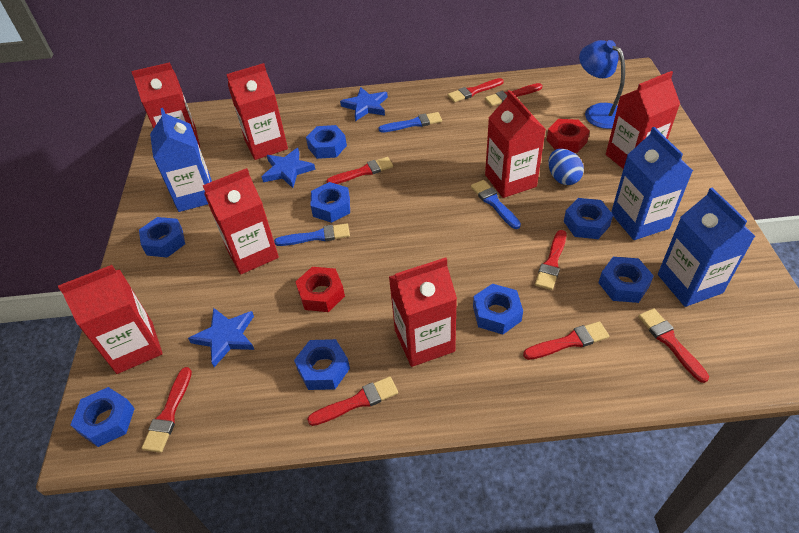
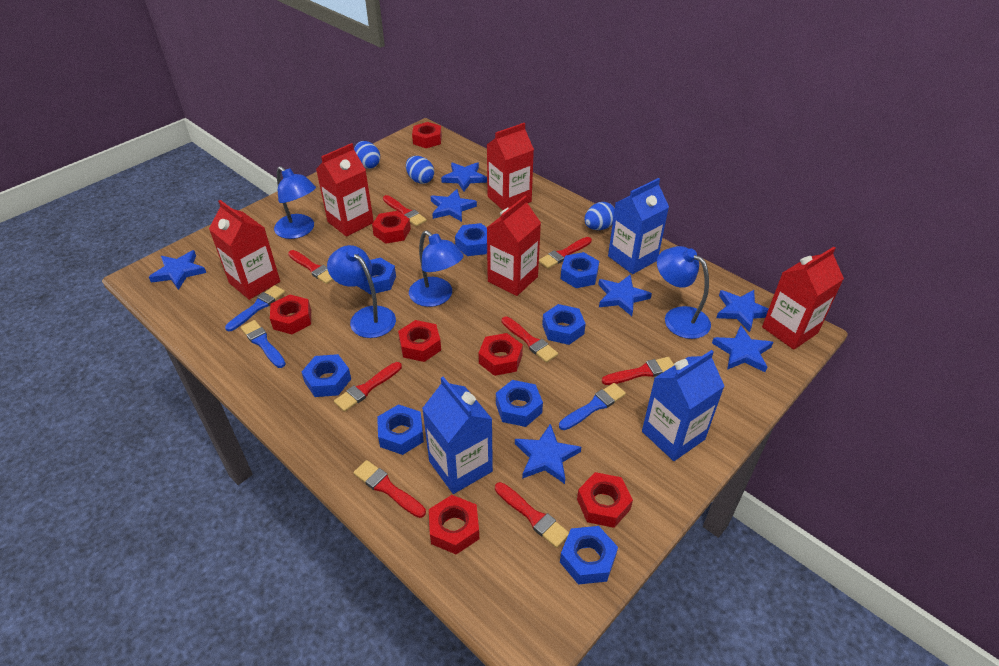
blue egg: [549,149,584,185] = 1 -> [354,141,380,169] [406,156,434,184] [585,202,615,230] = 3
blue lamp: [579,40,625,129] = 1 -> [274,166,316,239] [327,245,396,338] [409,230,464,307] [657,246,711,339] = 4
blue star: [188,308,254,367] [262,148,315,188] [340,87,388,121] = 3 -> [149,250,206,290] [431,189,477,222] [441,162,487,192] [515,424,581,484] [598,274,652,316] [712,325,773,372] [716,290,769,332] = 7
red carton: [58,265,163,374] [131,62,200,148] [203,168,279,275] [226,63,288,160] [389,258,457,367] [485,90,546,198] [606,71,680,169] = 7 -> [209,200,280,300] [316,143,374,237] [487,123,534,210] [487,196,541,296] [762,247,844,350] = 5
red nut: [295,267,345,312] [547,119,590,153] = 2 -> [270,294,311,334] [372,211,411,244] [398,320,441,362] [412,122,442,148] [429,495,479,555] [479,333,523,376] [577,472,633,528] = 7

